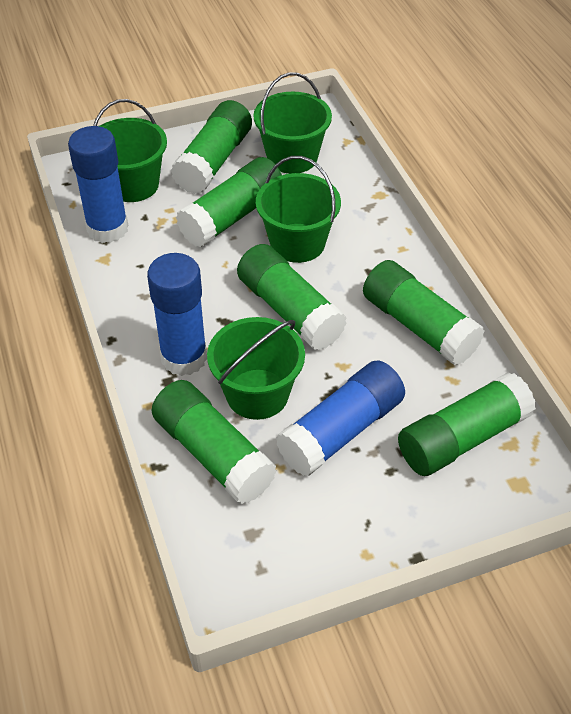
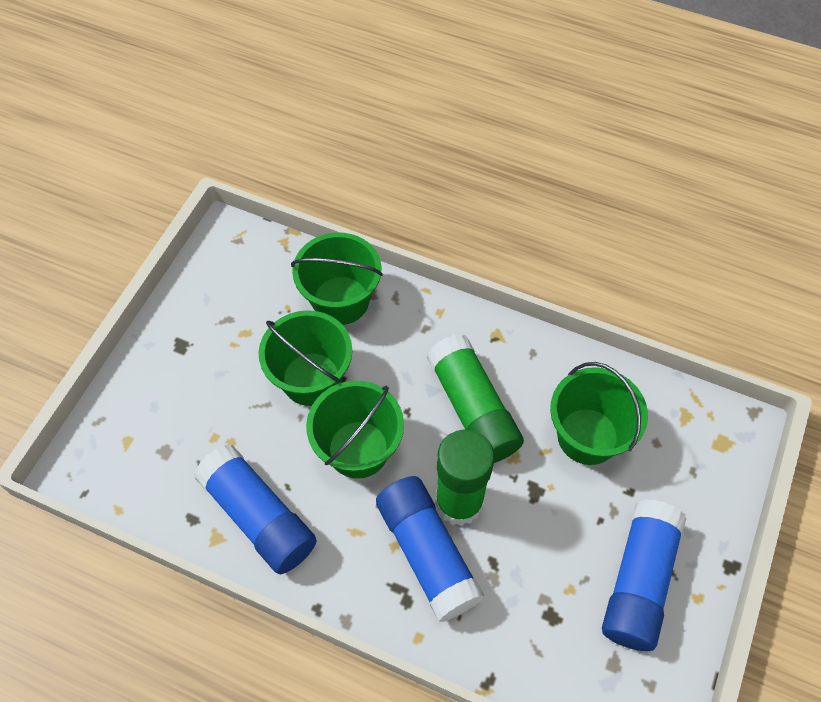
green glue stick: [152,380,277,504] [171,100,252,194] [176,157,282,248] [237,244,347,350] [363,260,485,365] [398,372,536,476] = 6 -> [427,334,524,463] [435,430,494,526] = 2

